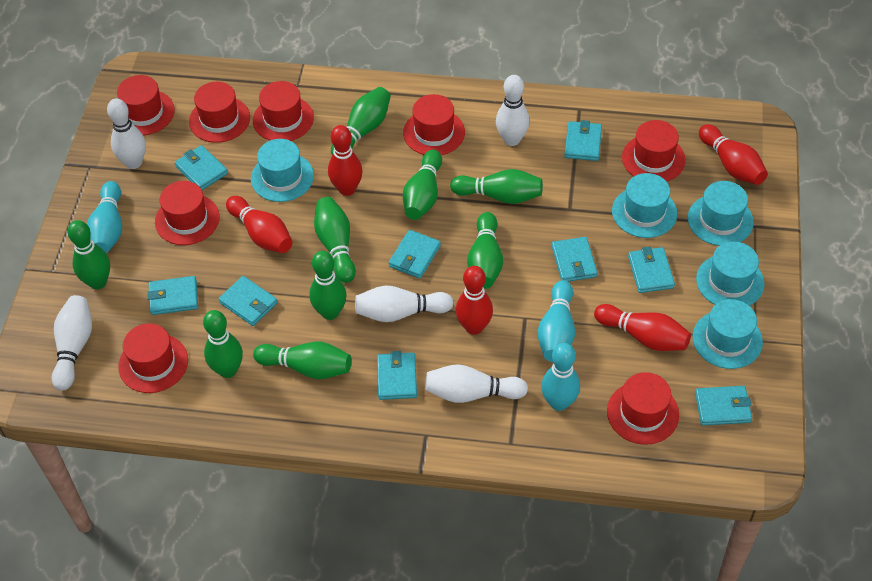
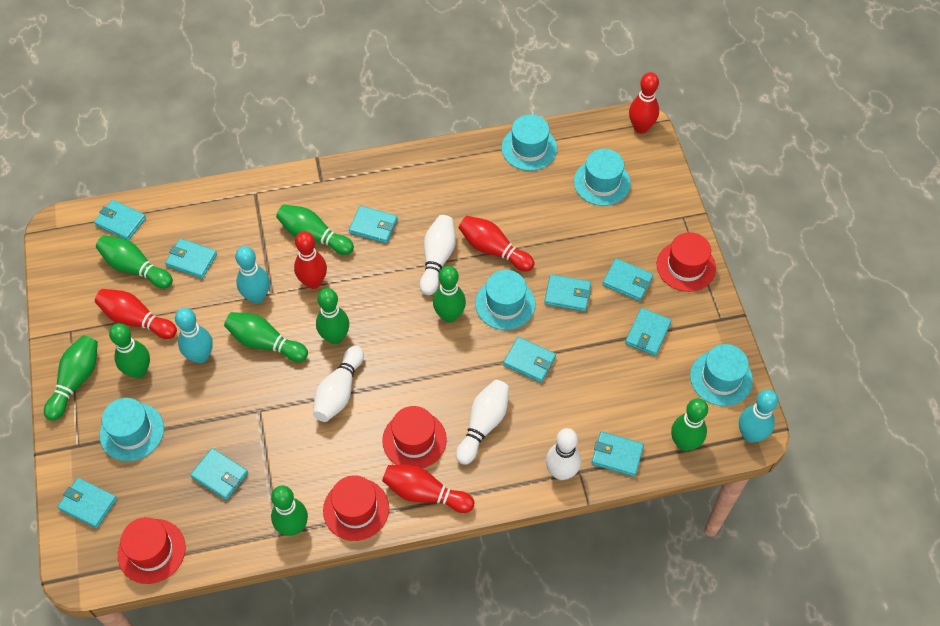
red hat: [117,75,175,136] [118,323,188,393] [155,181,220,245] [189,82,250,143] [253,81,314,141] [403,94,465,155] [607,372,679,445] [622,120,686,182] = 8 -> [118,517,186,584] [323,475,389,541] [382,406,447,468] [657,232,716,292] = 4
turquoise wallet: [147,276,198,315] [175,145,228,190] [218,276,278,326] [377,351,417,400] [389,230,441,278] [552,237,597,282] [564,120,602,161] [628,247,675,293] [695,386,752,426] = 9 -> [58,478,117,528] [94,200,146,240] [165,238,217,279] [190,448,248,500] [349,206,398,244] [503,337,556,383] [544,274,591,312] [591,431,644,477] [602,258,653,301] [625,308,672,356] = 10
white bowling pin: [52,295,92,391] [107,98,146,169] [355,285,454,322] [425,364,528,403] [496,75,530,146] = 5 -> [313,346,364,422] [420,215,456,295] [456,380,509,465] [546,428,581,480] = 4

